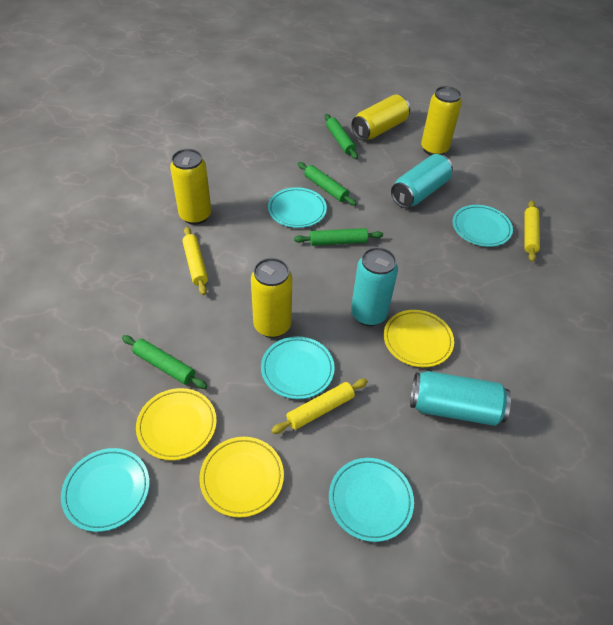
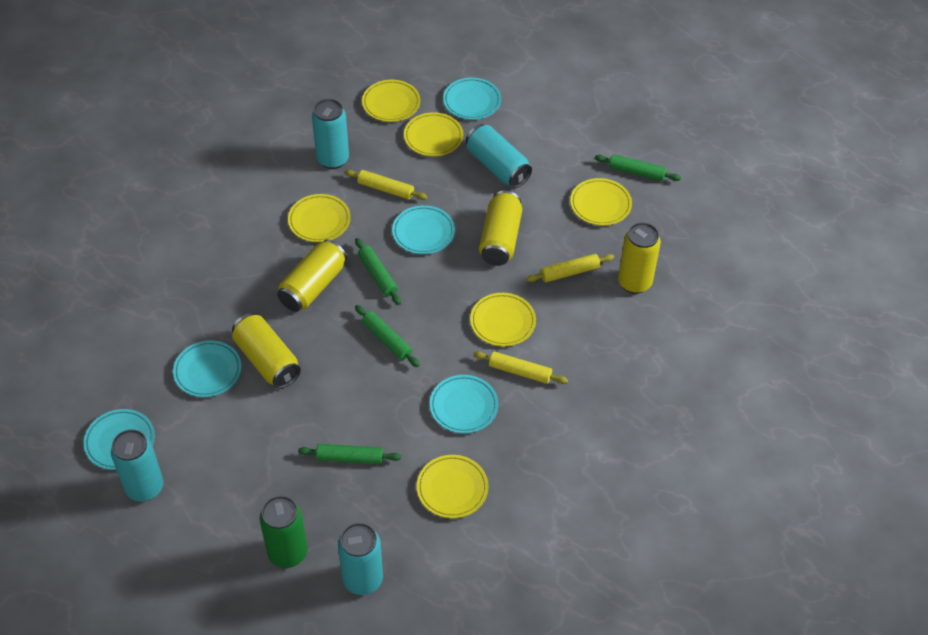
green can: none = 0 -> [260,496,308,568] = 1
turquoise can: [351,247,398,326] [391,154,453,208] [410,371,511,426] = 3 -> [111,429,163,502] [312,99,349,169] [338,523,383,595] [466,124,532,188] = 4
yellow plate: [136,388,217,460] [199,437,284,517] [384,310,454,367] = 3 -> [288,194,351,242] [362,80,420,122] [404,112,463,156] [417,455,489,518] [470,293,536,347] [570,178,632,226] = 6

